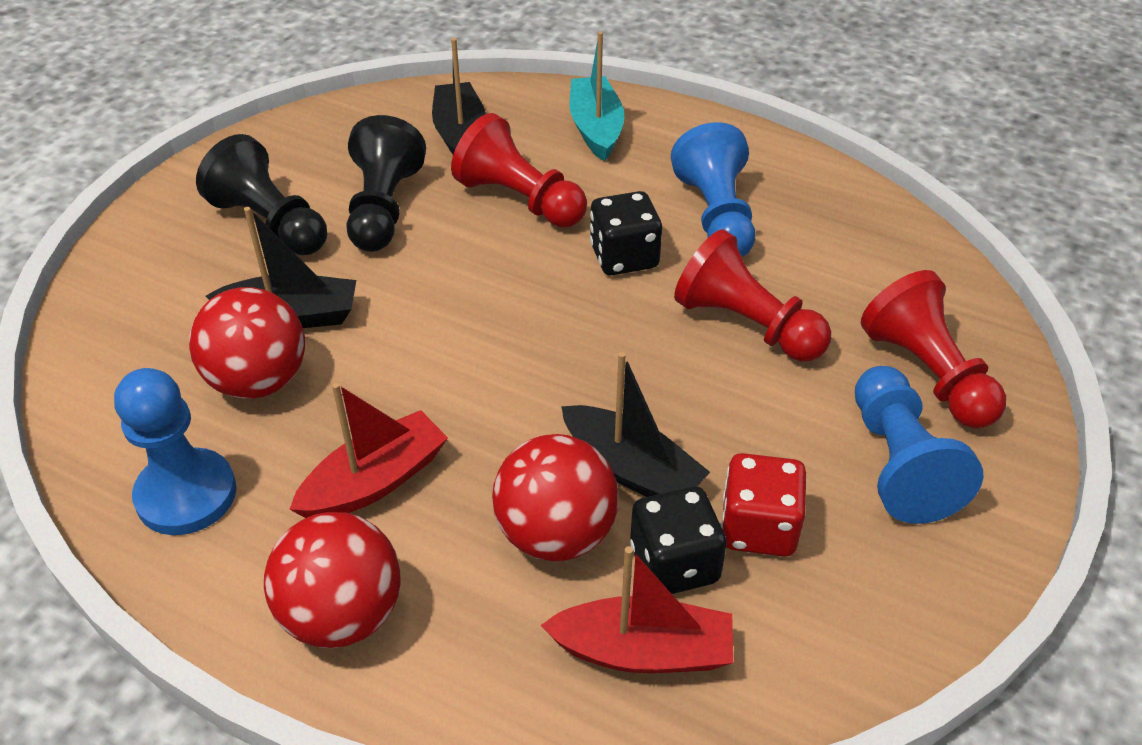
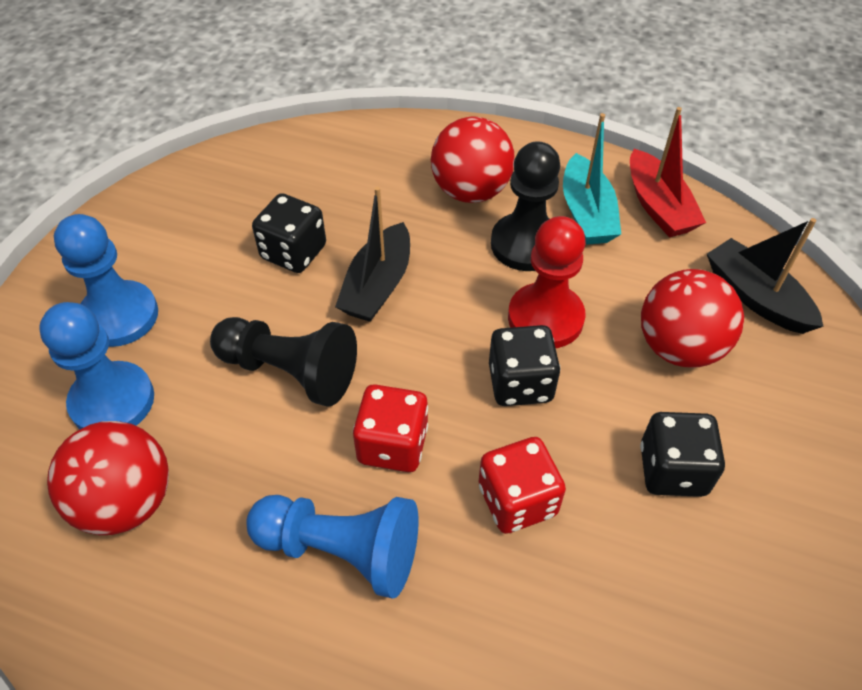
black boat: [206,207,356,328] [432,38,486,154] [561,352,710,497] = 3 -> [335,187,410,322] [707,218,824,334] = 2
black dice: [590,191,662,275] [630,487,727,594] = 2 -> [252,193,326,273] [489,325,560,406] [640,412,725,497] = 3
red boat: [289,383,448,518] [541,546,733,673] = 2 -> [630,107,706,237] = 1
red dice: [721,453,806,557] = 1 -> [353,384,428,472] [478,437,566,534] = 2
red pawn: [451,113,587,227] [674,229,831,361] [861,270,1006,428] = 3 -> [508,216,585,348] = 1

